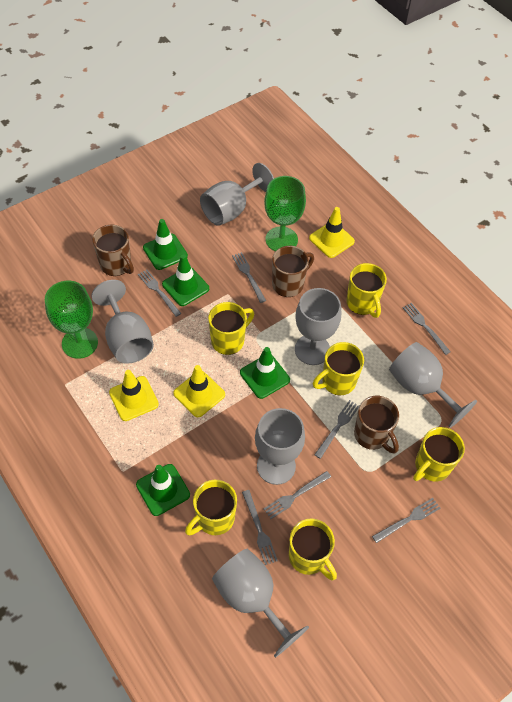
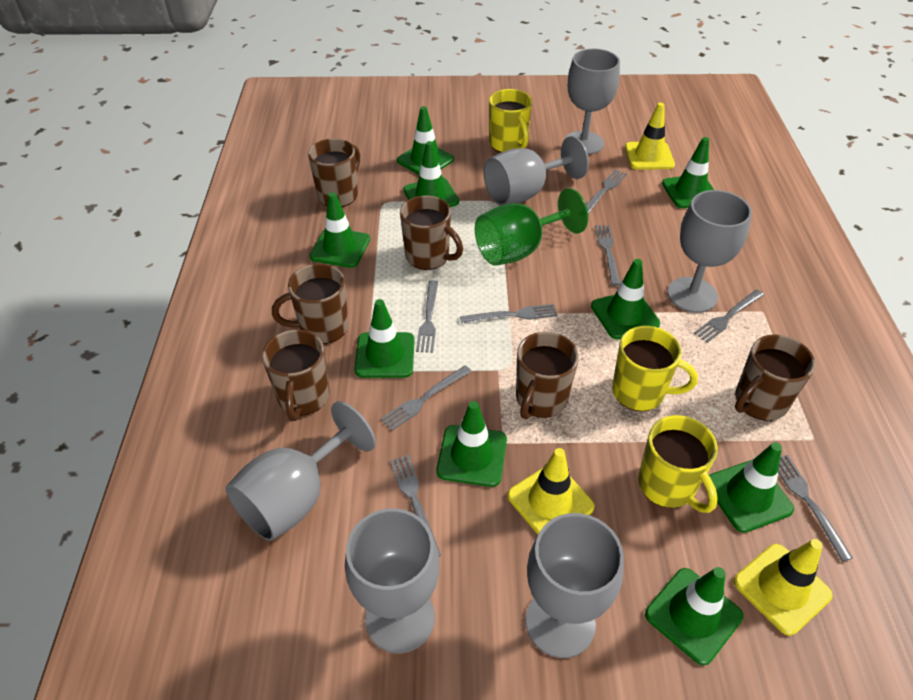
brown mug: [92,225,134,276] [272,246,314,297] [354,396,399,454] = 3 -> [262,330,329,421] [272,264,349,344] [308,138,360,207] [400,195,463,270] [516,332,579,419] [735,334,815,421] = 6
green goblet: [45,281,98,359] [264,176,306,251] = 2 -> [475,188,588,266] = 1
green traffic cone: [136,464,190,516] [143,219,188,270] [162,254,209,306] [240,347,290,399] = 4 -> [310,192,370,268] [355,299,415,378] [397,106,454,175] [403,141,459,207] [437,401,507,487] [591,259,660,339] [645,567,743,665] [662,137,714,208] [709,442,794,533] = 9
grey fork: [138,269,181,317] [232,252,266,303] [242,490,278,565] [264,471,331,519] [314,400,359,459] [372,498,440,543] [403,303,451,355] = 7 -> [381,365,472,431] [390,455,441,557] [416,280,438,353] [460,304,558,324] [586,169,627,214] [595,225,621,286] [694,290,764,343] [778,455,853,561] = 8
yellow mug: [185,480,237,536] [208,302,254,355] [289,518,337,580] [313,342,364,396] [346,263,387,318] [413,427,465,482] = 6 -> [489,89,532,152] [612,326,698,411] [638,415,718,513] = 3

